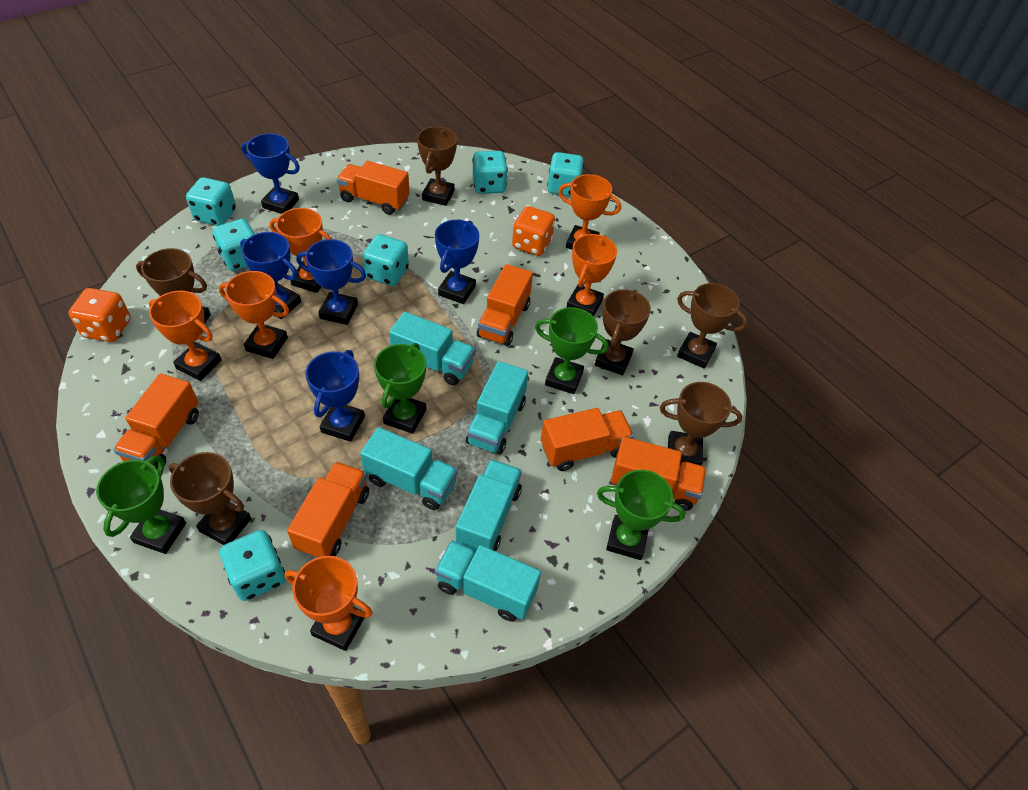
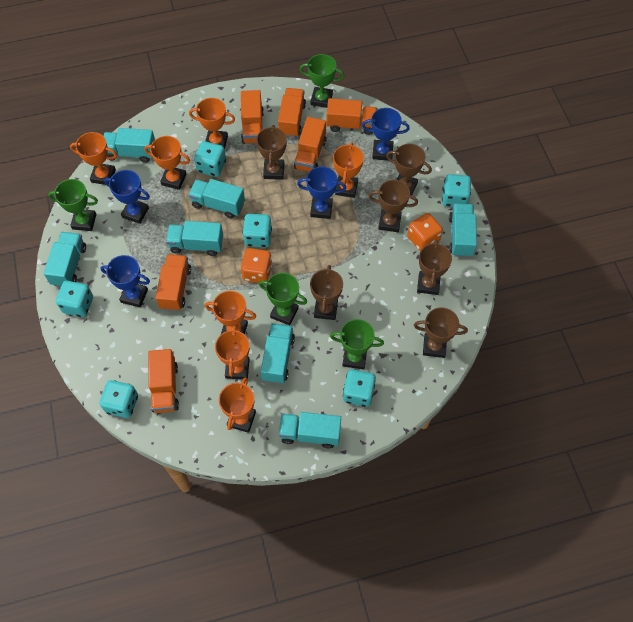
blue trophy: [240,232,301,319] [242,133,300,214] [297,239,366,325] [305,350,365,442] [435,220,479,304] = 5 -> [100,255,150,308] [104,170,150,224] [297,166,346,219] [362,108,410,161] = 4
orange trophy: [149,291,222,381] [219,271,289,359] [270,208,332,293] [285,556,373,651] [558,174,621,250] [566,234,617,316] = 6 -> [70,132,117,185] [144,136,190,190] [189,98,235,150] [205,291,256,334] [215,325,250,379] [219,377,256,433] [333,143,364,198] = 7
turquoise truck: [360,427,458,510] [389,312,475,386] [435,540,541,622] [456,459,522,552] [466,361,528,455] = 5 -> [44,232,86,287] [104,128,155,163] [166,221,223,256] [188,179,245,218] [261,323,295,384] [279,412,341,449] [449,203,477,257] = 7

